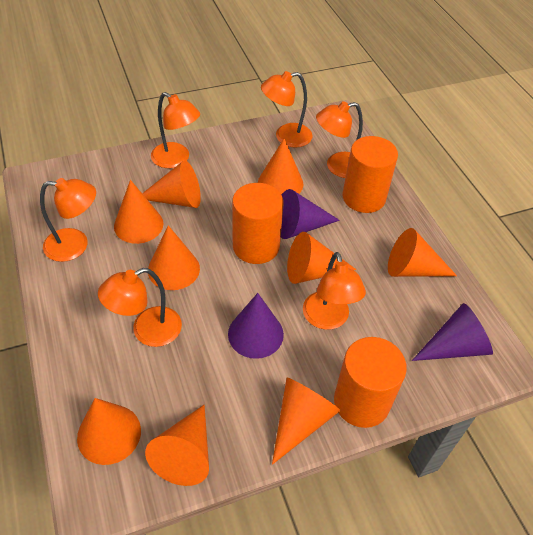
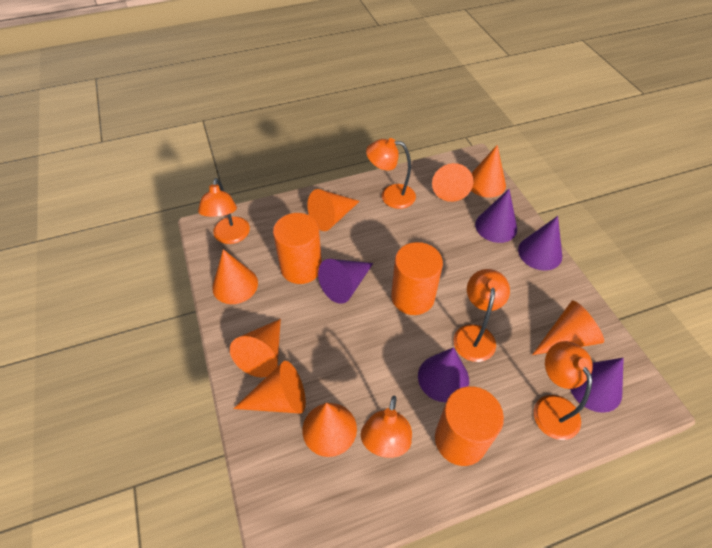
orange cone: [77,398,141,465] [114,180,163,244] [142,161,201,208] [145,405,209,486] [148,225,200,290] [258,138,304,195] [272,377,341,465] [287,232,357,284] [388,228,457,277] = 9 -> [212,249,258,304] [230,319,281,377] [233,361,306,414] [302,403,357,457] [307,189,360,231] [432,163,474,202] [471,145,506,198] [532,301,604,355] = 8
orange lamp: [40,178,96,262] [98,268,182,347] [151,92,200,168] [261,71,313,148] [303,252,366,330] [316,101,363,178] = 6 -> [198,178,250,244] [361,396,412,458] [366,138,416,209] [453,269,510,362] [534,341,593,440] = 5
purple cone: [228,293,284,359] [281,189,340,239] [412,303,493,361] = 3 -> [318,259,373,304] [418,347,469,402] [475,189,517,243] [518,216,562,271] [570,358,624,413] = 5

